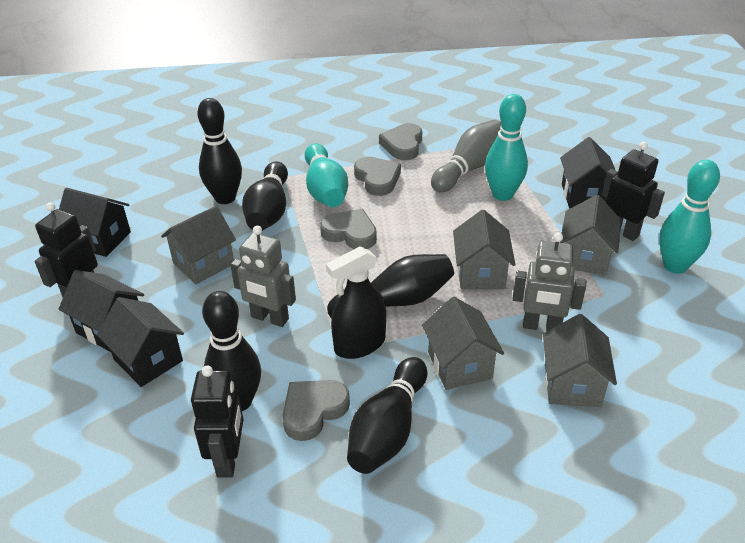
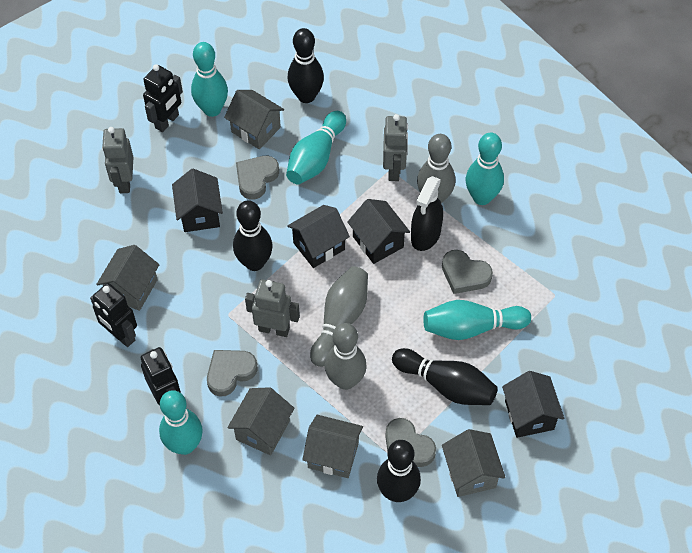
black bowling pin: [197,98,242,204] [202,291,261,411] [242,161,288,231] [327,254,454,319] [347,357,427,474] = 5 -> [233,200,273,271] [288,28,324,103] [377,440,421,502] [392,348,498,405] = 4
grey bowling pin: [431,120,501,192] = 1 -> [310,266,368,367] [325,323,366,390] [417,134,455,203] = 3
grey robot: [230,226,296,327] [512,233,586,331] = 2 -> [102,127,133,193] [245,279,300,337] [383,114,408,181] = 3
turquoise bowling pin: [305,143,348,207] [485,94,528,201] [659,160,720,274] = 3 -> [159,390,203,455] [191,42,228,117] [286,111,346,184] [423,300,531,340] [466,132,504,205] = 5

